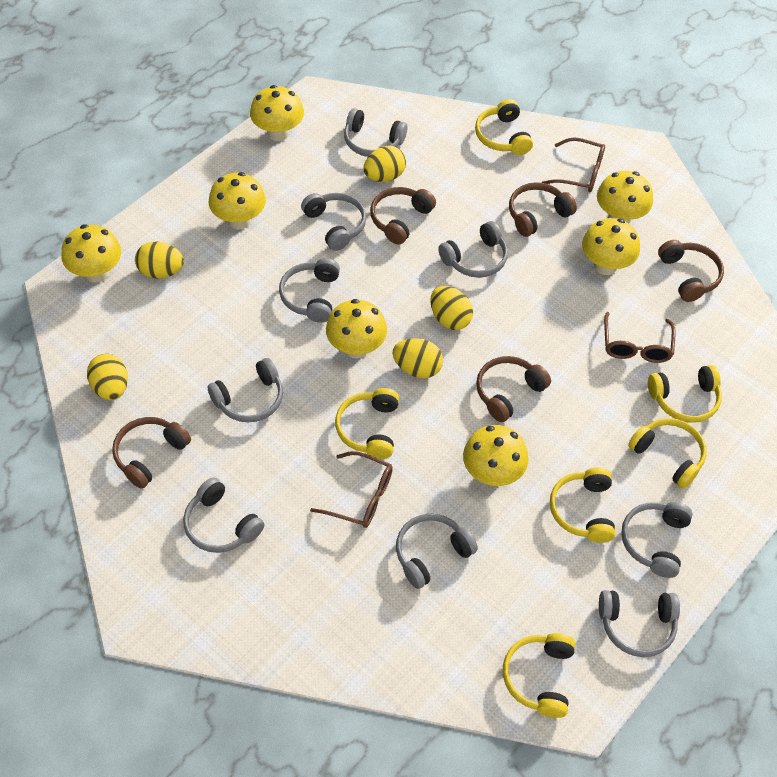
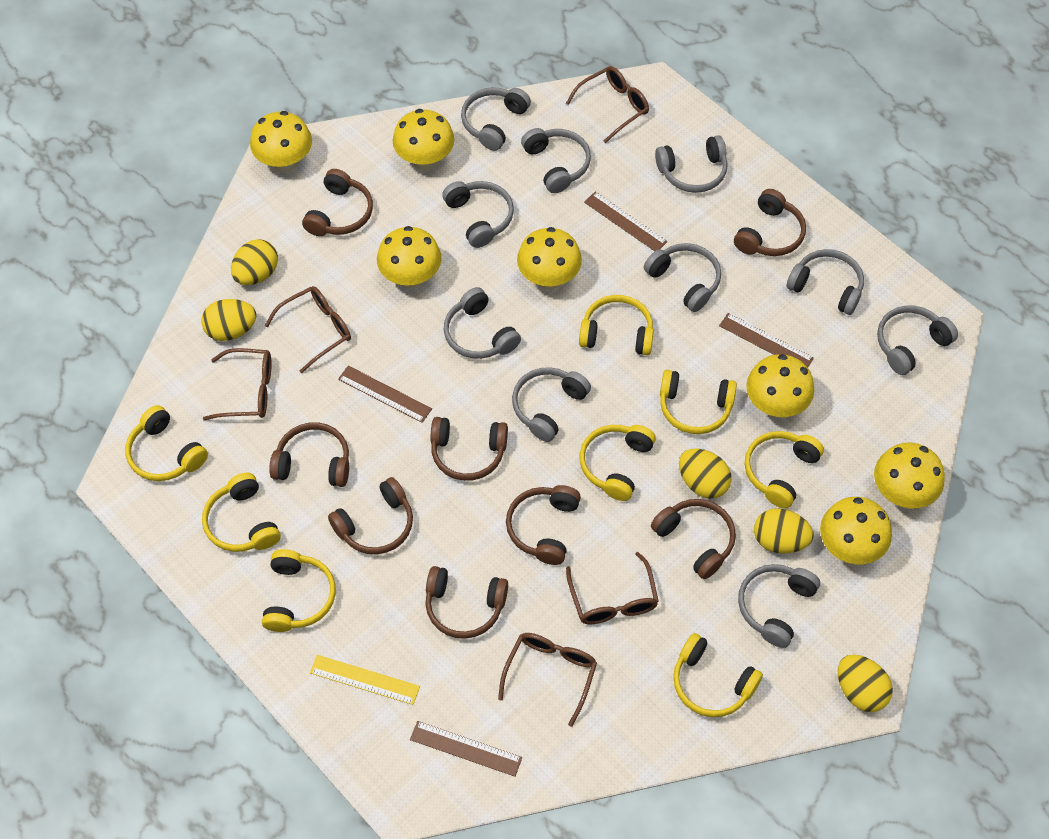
brown glasses: [310,451,393,528] [541,137,605,192] [604,312,676,363] = 3 -> [203,348,272,420] [264,286,351,373] [498,633,597,727] [566,66,649,143] [566,552,659,624] = 5
brown headphones: [112,417,191,489] [370,187,436,245] [476,356,551,422] [509,182,577,237] [658,240,724,302] = 5 -> [269,422,349,487] [302,169,373,236] [328,477,413,554] [426,566,508,639] [431,417,508,481] [506,485,581,565] [651,499,736,579] [734,189,806,256] = 8
brown ruler: none = 0 -> [338,366,432,423] [410,721,522,777] [584,192,668,251] [719,313,814,367] = 4
grey headphones: [183,477,264,553] [207,358,283,423] [279,258,340,323] [301,193,367,251] [344,108,407,157] [396,514,478,589] [438,221,508,278] [599,590,680,657] [621,502,693,578] = 9 -> [442,181,514,248] [444,287,521,359] [461,87,531,151] [512,367,591,442] [521,128,591,193] [644,243,721,312] [655,135,728,193] [738,564,820,648] [787,249,864,315] [877,305,958,375] = 10
yellow headphones: [335,388,399,459] [475,99,533,155] [503,633,575,718] [550,467,615,543] [628,418,707,489] [648,365,722,423] = 6 -> [125,405,208,481] [202,473,281,552] [262,549,336,632] [579,295,654,355] [580,425,656,501] [660,370,737,434] [673,633,763,717] [745,431,824,509] = 8
yellow ruler: none = 0 -> [310,655,420,705] = 1

